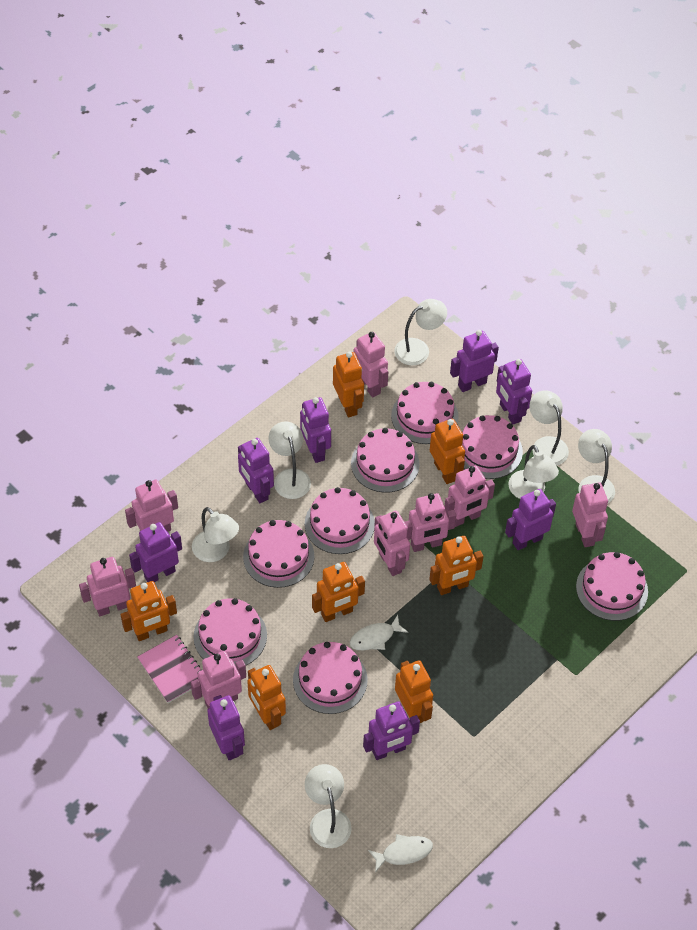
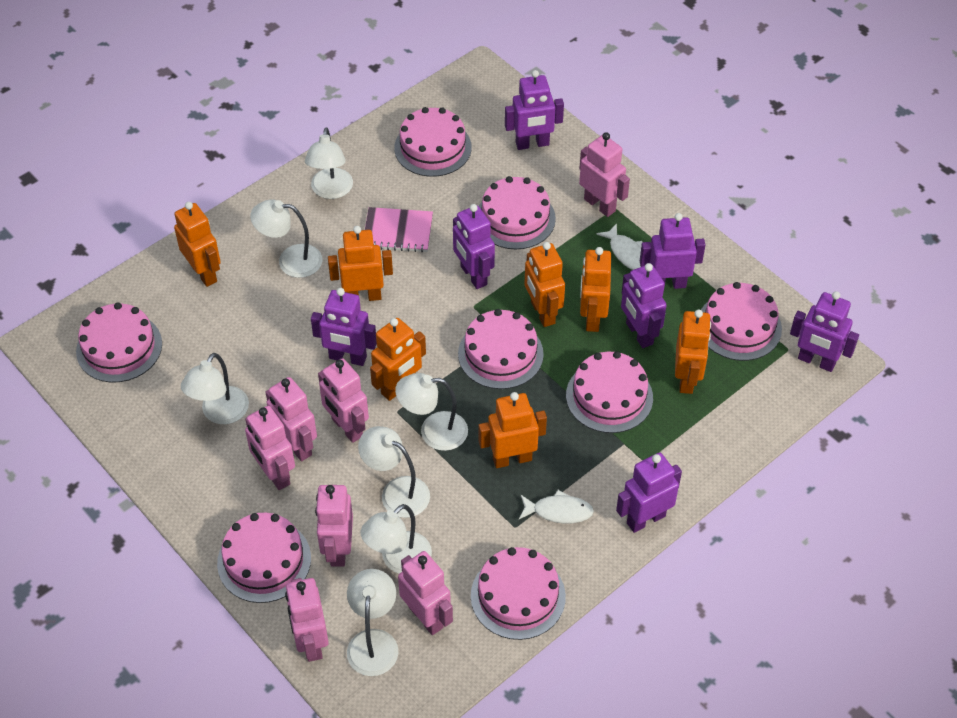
pink robot: [79,557,136,616] [125,480,178,532] [191,651,246,708] [353,332,388,397] [374,511,410,576] [405,493,456,552] [444,466,495,527] [572,483,608,547] = 8 -> [245,406,295,490] [266,377,317,461] [285,578,329,662] [315,485,353,567] [318,358,369,443] [398,551,453,635] [579,132,630,217] = 7
purple robot: [129,522,182,582] [207,695,245,760] [238,438,274,503] [300,397,331,463] [363,701,420,760] [450,330,499,392] [496,359,532,424] [505,489,556,550] = 8 -> [311,288,377,366] [453,204,495,289] [505,70,564,150] [616,452,682,533] [621,263,667,348] [640,213,705,289] [790,291,859,372] = 7

